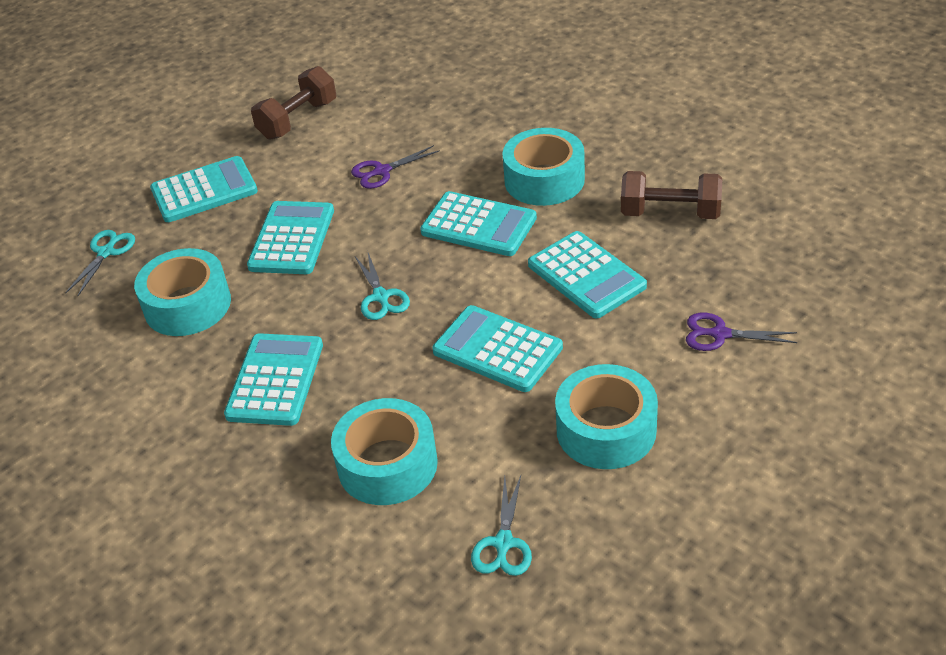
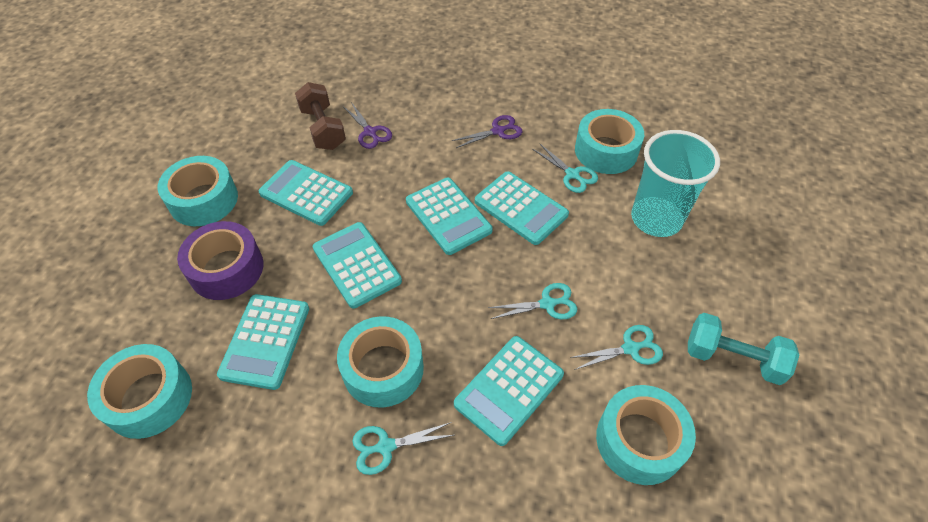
brown dumbbell: [251,66,336,140] [621,171,722,219] = 2 -> [295,82,346,150] = 1
purple tape: none = 0 -> [177,221,263,300] = 1
turquoise cup: none = 0 -> [631,130,720,237] = 1
turquoise dumbbell: none = 0 -> [688,313,799,385] = 1
turquoise scissors: [65,230,135,296] [355,250,410,320] [471,476,532,576] = 3 -> [352,422,454,475] [488,283,577,319] [532,144,598,193] [570,325,663,370] = 4
turquoise tape: [134,248,231,336] [331,398,438,505] [502,128,585,206] [555,364,658,469] = 4 -> [87,344,192,439] [158,156,238,226] [337,317,424,407] [575,109,644,174] [596,385,696,485] = 5

